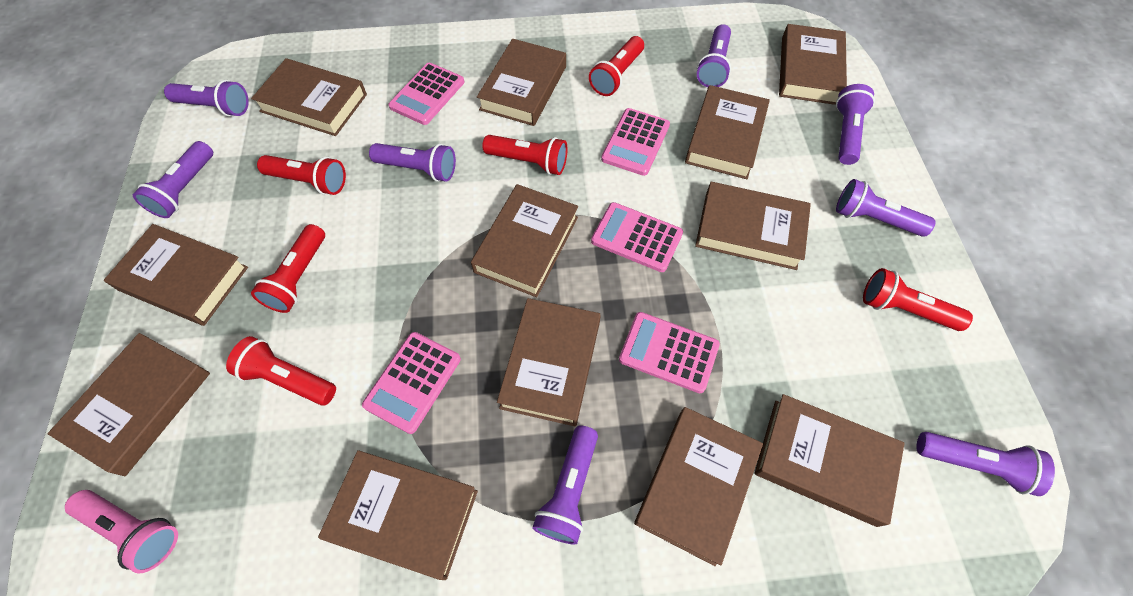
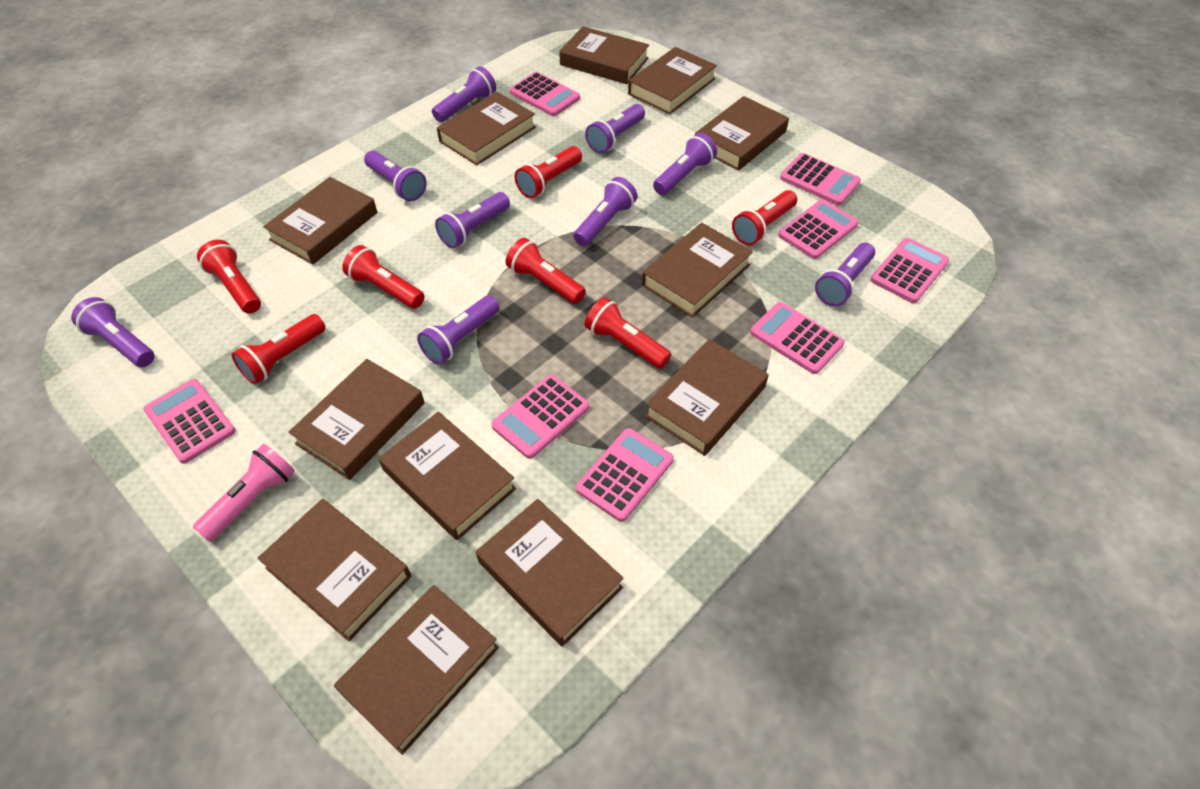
pink calculator: [362,332,461,434] [388,63,464,125] [591,202,683,272] [601,108,670,176] [619,312,720,393] = 5 -> [143,379,235,464] [491,375,589,459] [510,72,580,116] [576,428,674,522] [750,302,845,374] [778,200,859,259] [780,153,861,205] [870,238,949,303] = 8
purple flashlight: [133,141,213,218] [164,80,249,117] [369,143,456,182] [532,426,598,545] [697,24,731,87] [836,84,875,165] [836,179,936,237] [916,432,1055,496] = 8 -> [71,297,155,367] [364,151,427,201] [417,295,499,364] [432,66,496,122] [435,192,510,248] [573,177,637,246] [585,104,645,153] [653,133,717,195] [815,243,875,306] = 9
red flashlight: [226,336,336,406] [251,224,325,313] [257,155,346,195] [482,135,567,175] [589,36,644,96] [863,268,973,331] = 6 -> [197,240,261,314] [231,314,326,385] [342,245,424,309] [506,238,586,304] [515,146,582,198] [585,297,671,369] [732,190,797,245] = 7

